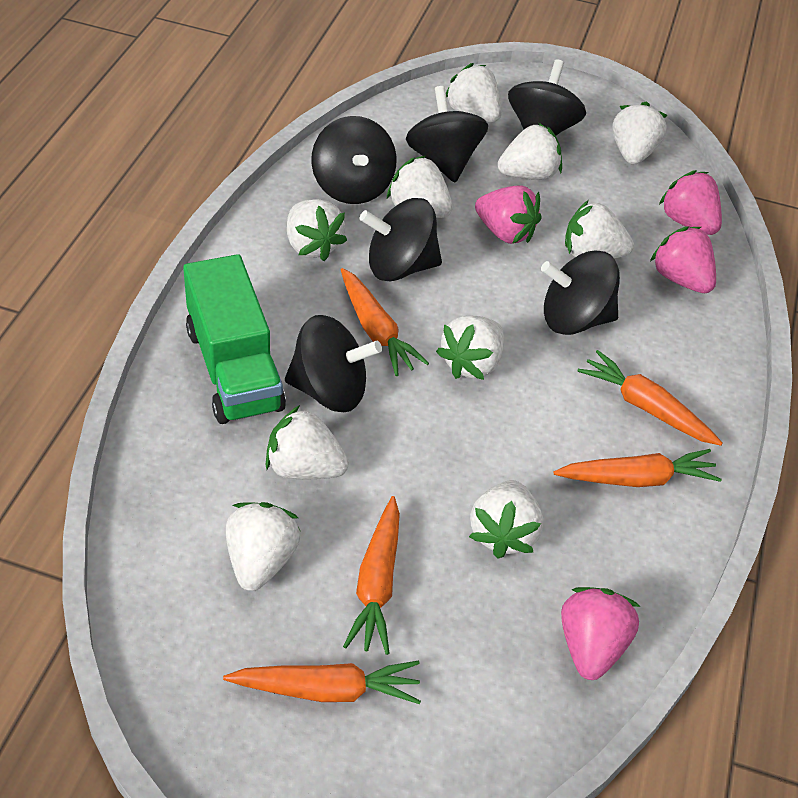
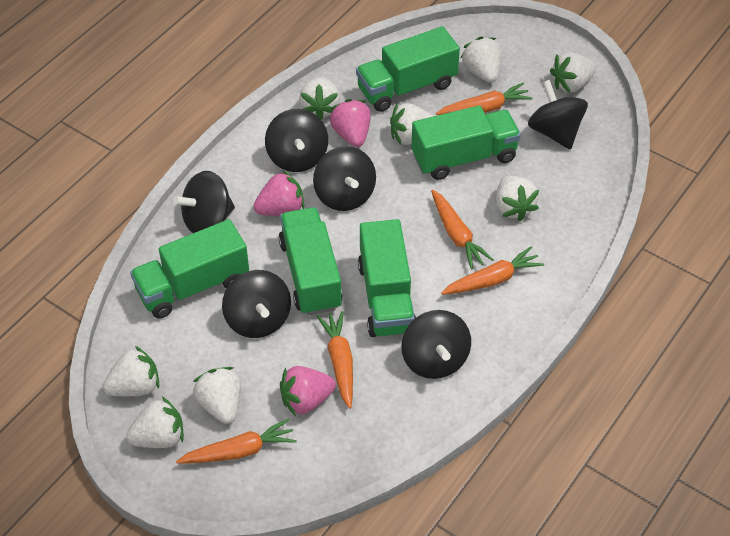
green truck: [183,254,286,424] = 1 -> [130,219,249,318] [279,207,342,315] [356,26,460,112] [358,219,416,337] [411,106,521,180] = 5
pink strawberry: [475,185,541,244] [561,587,641,680] [650,226,716,293] [659,170,722,235] = 4 -> [253,171,304,216] [280,366,336,416] [330,99,371,147] = 3
white strawberry: [226,502,300,591] [266,405,349,479] [287,199,347,261] [387,156,453,218] [436,315,504,380] [446,63,502,122] [469,480,543,559] [498,123,562,180] [565,200,634,258] [612,101,668,165] = 10 -> [103,346,159,396] [126,397,184,448] [193,367,241,424] [299,77,340,120] [390,103,433,145] [461,37,501,83] [496,176,539,221] [550,52,596,93] = 8

